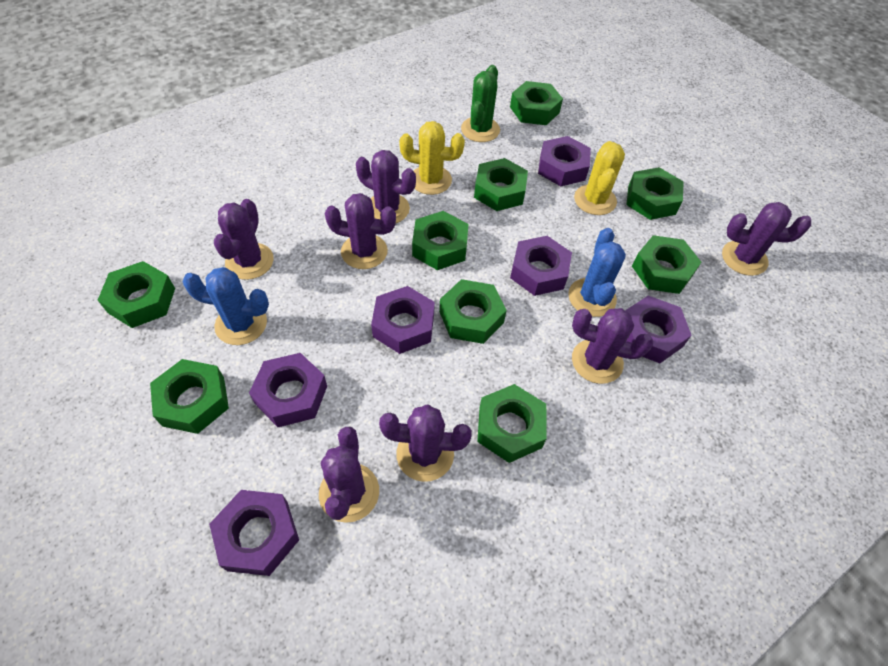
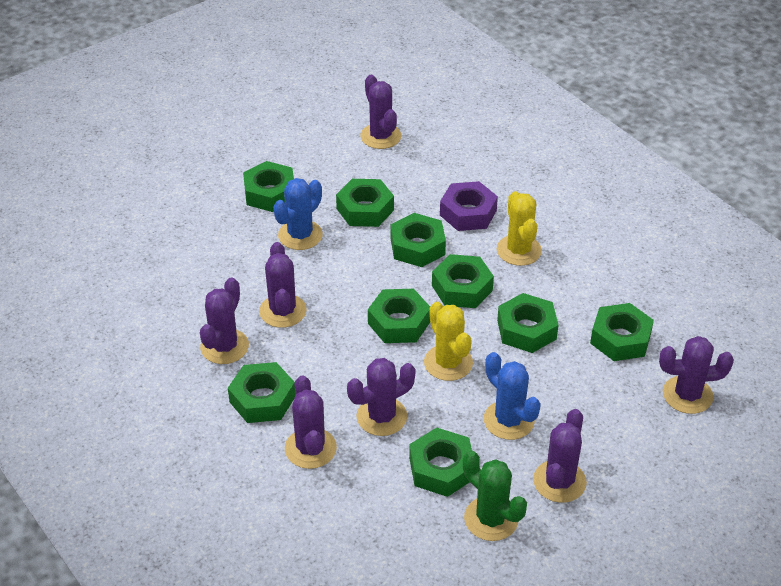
purple nut: [209,490,299,576] [249,353,327,427] [371,286,435,354] [510,236,572,296] [538,136,591,186] [625,296,692,363] = 6 -> [440,181,498,231] = 1

